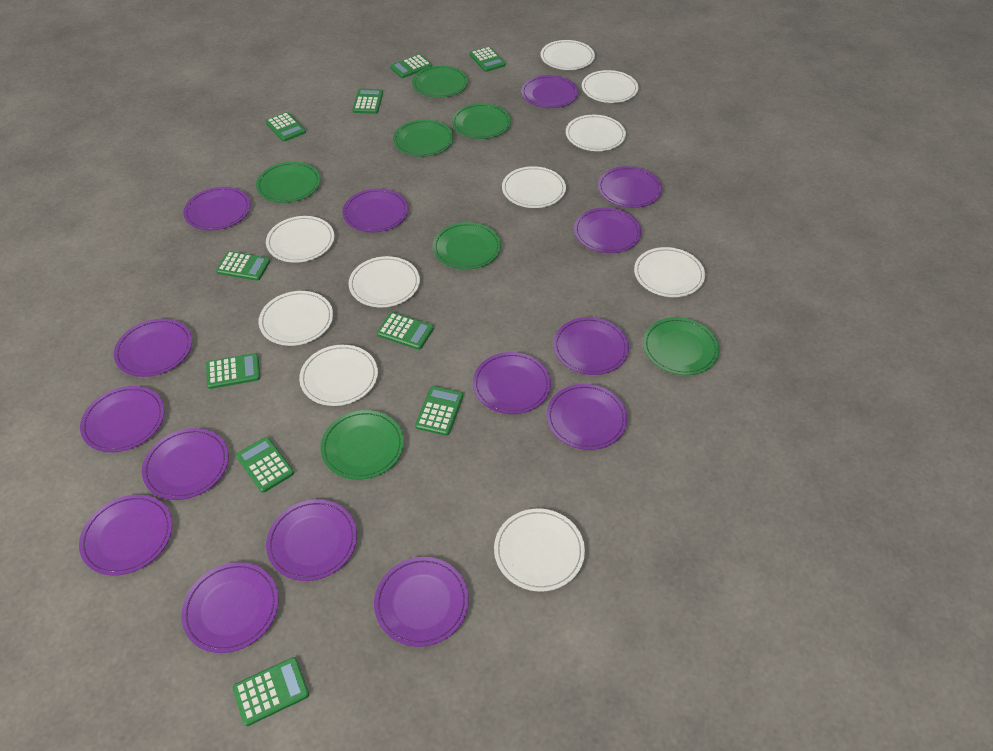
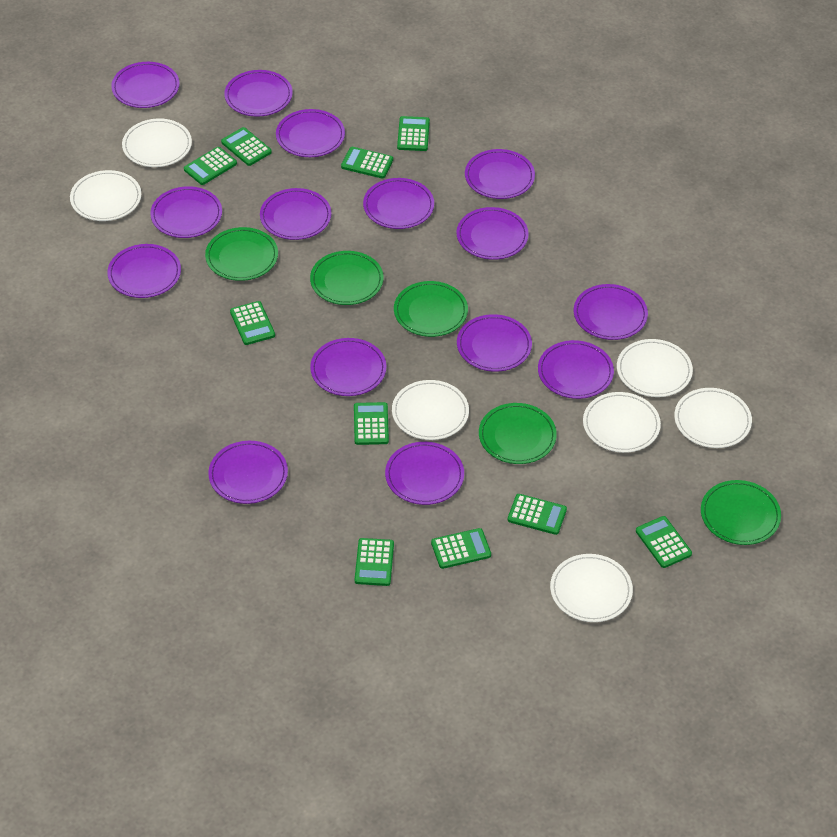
green plate: [256,162,321,203] [320,410,404,480] [393,119,453,157] [412,65,468,98] [433,222,501,270] [452,103,511,139] [643,317,720,375] = 7 -> [205,227,278,281] [310,251,384,305] [394,281,468,337] [479,403,557,464] [701,480,781,545] = 5
white plate: [259,291,333,346] [266,216,334,263] [299,345,378,406] [349,256,420,307] [494,508,585,592] [502,166,566,208] [541,40,595,70] [566,115,626,151] [582,70,639,103] [634,247,705,297] = 10 -> [70,170,141,221] [122,118,192,167] [392,380,469,440] [550,554,633,622] [583,392,661,453] [617,339,693,397] [674,388,752,448] = 7

